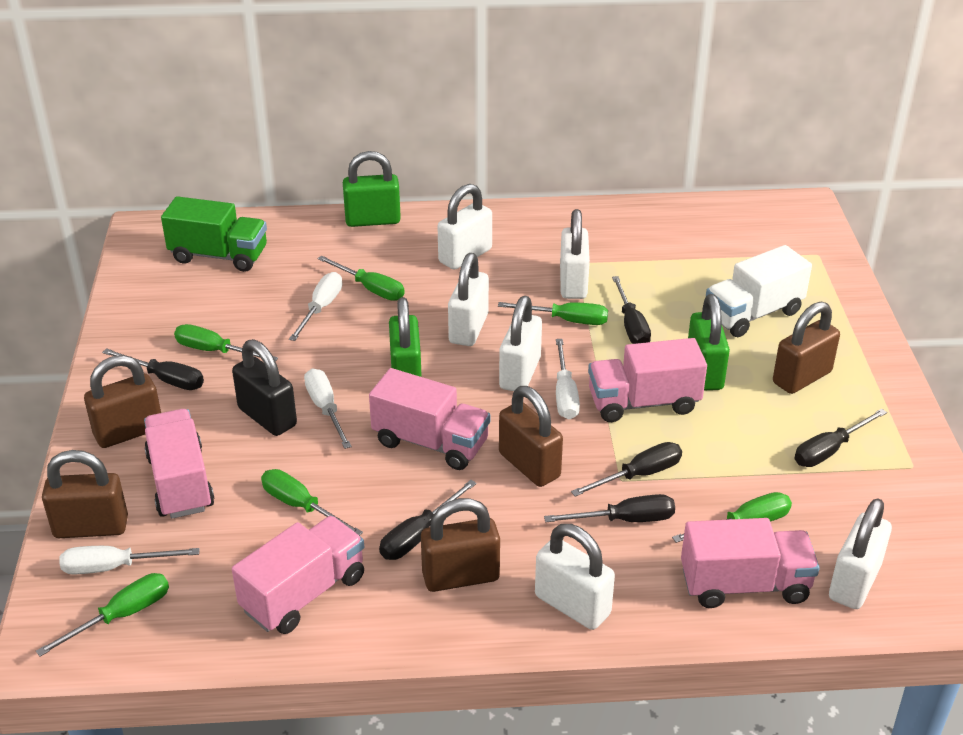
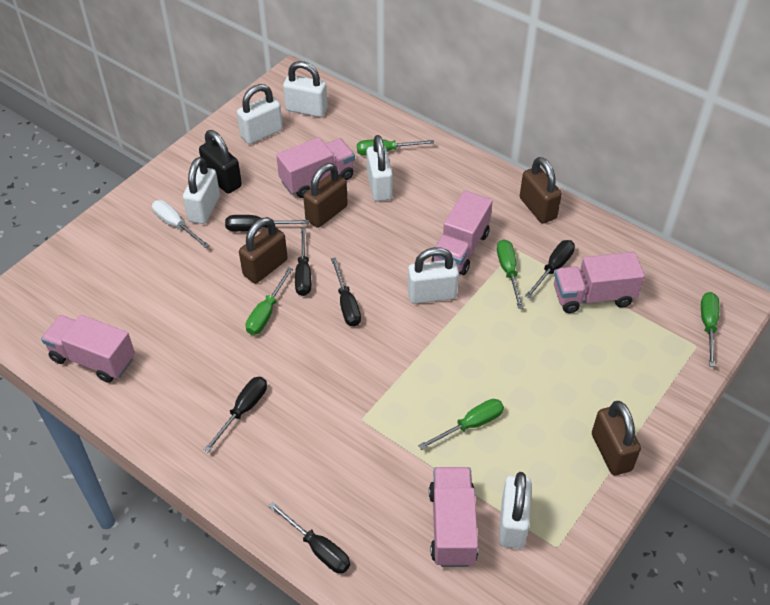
brown padlock: [42,450,128,538] [84,355,161,448] [421,498,500,592] [499,386,563,487] [773,302,840,394] = 5 -> [239,217,288,283] [303,163,348,228] [520,157,562,224] [592,401,641,475] = 4
green padlock: [343,151,401,227] [389,297,422,377] [688,294,730,390] = 3 -> none = 0
green screwdriver: [36,573,169,657] [174,324,278,361] [261,469,363,536] [317,255,405,301] [498,302,608,325] [672,492,792,543] = 6 -> [246,267,293,335] [357,139,434,155] [418,399,504,450] [497,239,523,309] [701,292,719,367] = 5
green truck: [161,196,267,272] = 1 -> none = 0
white screwdriver: [59,546,200,574] [289,272,342,341] [304,369,352,449] [556,339,580,419] = 4 -> [152,200,210,248] = 1
white truck: [706,245,812,337] = 1 -> none = 0

